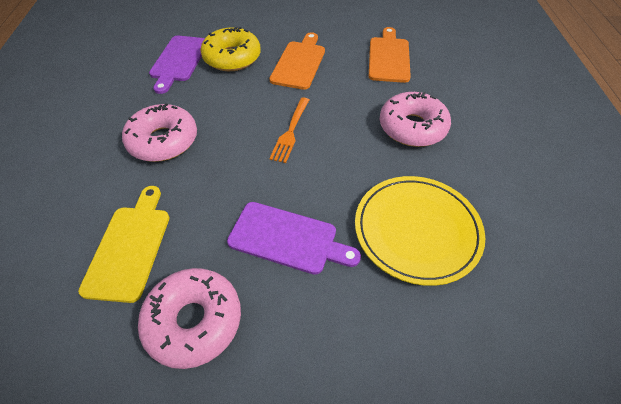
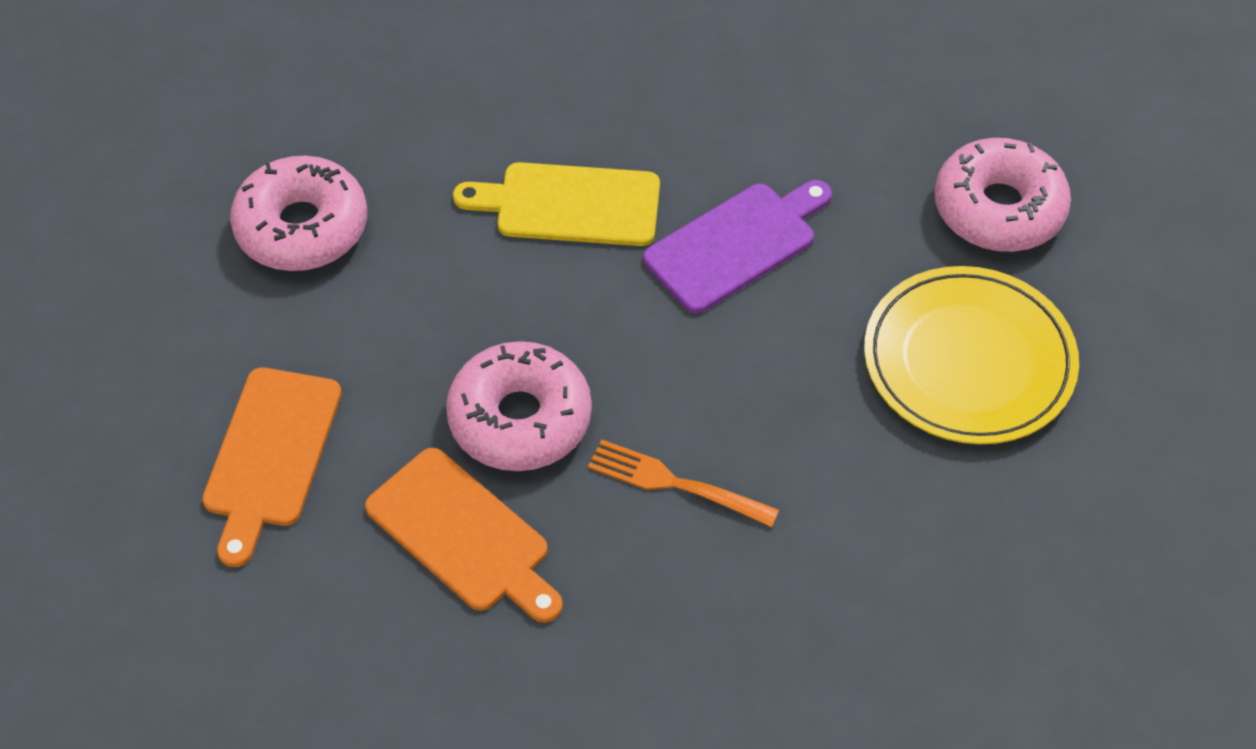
purple cutting board: [149,36,205,94] [227,202,361,275] = 2 -> [643,180,832,313] = 1
yellow donut: [201,27,261,71] = 1 -> none = 0

